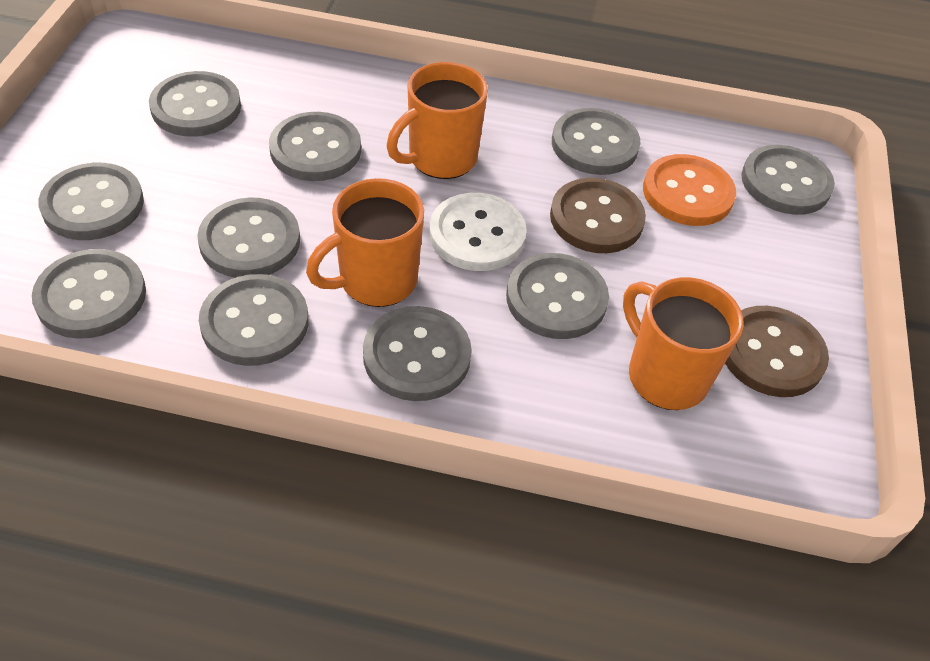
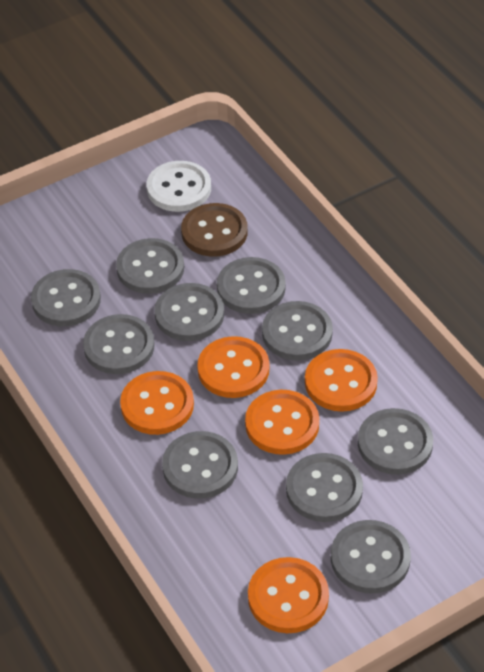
brown button: [550,178,646,253] [725,306,829,397] = 2 -> [181,203,248,257] = 1
orange button: [643,154,736,226] = 1 -> [120,371,194,435] [197,336,269,398] [245,390,319,455] [248,557,329,633] [305,349,378,412] = 5
orange mug: [306,178,424,307] [387,62,488,179] [623,277,744,410] = 3 -> none = 0

